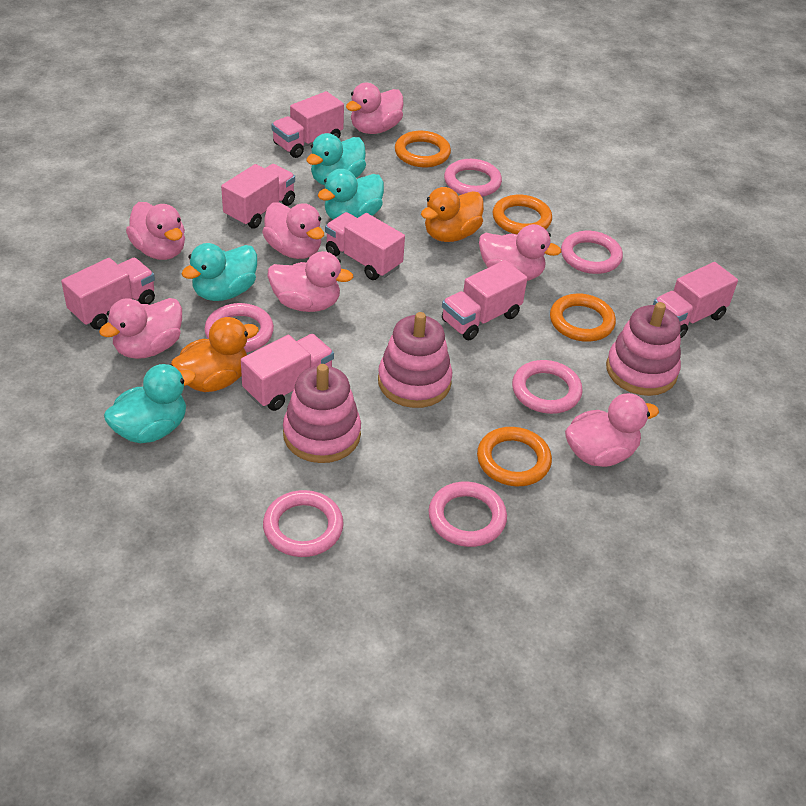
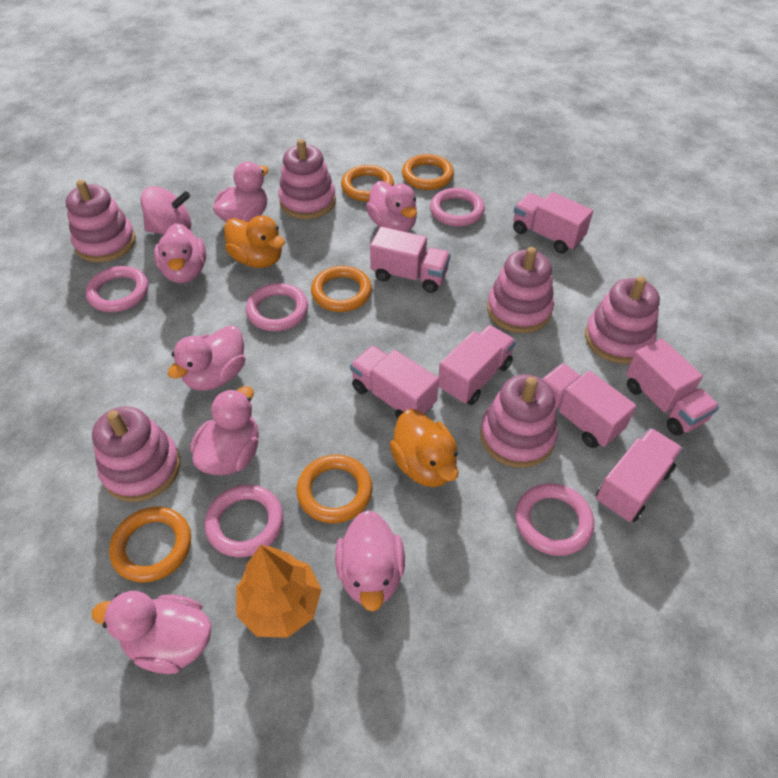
orange ring: [395,131,451,167] [477,427,552,486] [493,195,552,235] [550,294,616,342] = 4 -> [109,507,191,583] [297,455,373,523] [311,266,372,312] [341,165,394,202] [402,154,454,190] = 5
orange tree: none = 0 -> [236,545,322,638] = 1
pink ring: [204,303,274,353] [263,490,344,557] [428,482,507,547] [444,159,502,197] [512,360,583,414] [561,231,623,274] = 6 -> [86,266,148,312] [204,485,283,557] [246,283,308,331] [430,188,485,227] [515,483,594,556] = 5
pink spinning top: none = 0 -> [141,186,191,235] = 1
pink stacking toy: [283,364,361,463] [378,312,452,408] [606,302,681,396] = 3 -> [66,180,136,263] [92,406,181,502] [278,139,336,219] [480,375,558,468] [487,247,554,333] [585,276,660,364] = 6
turquoise duck: [104,364,196,443] [181,243,257,301] [306,133,366,185] [318,169,384,220] = 4 -> none = 0

